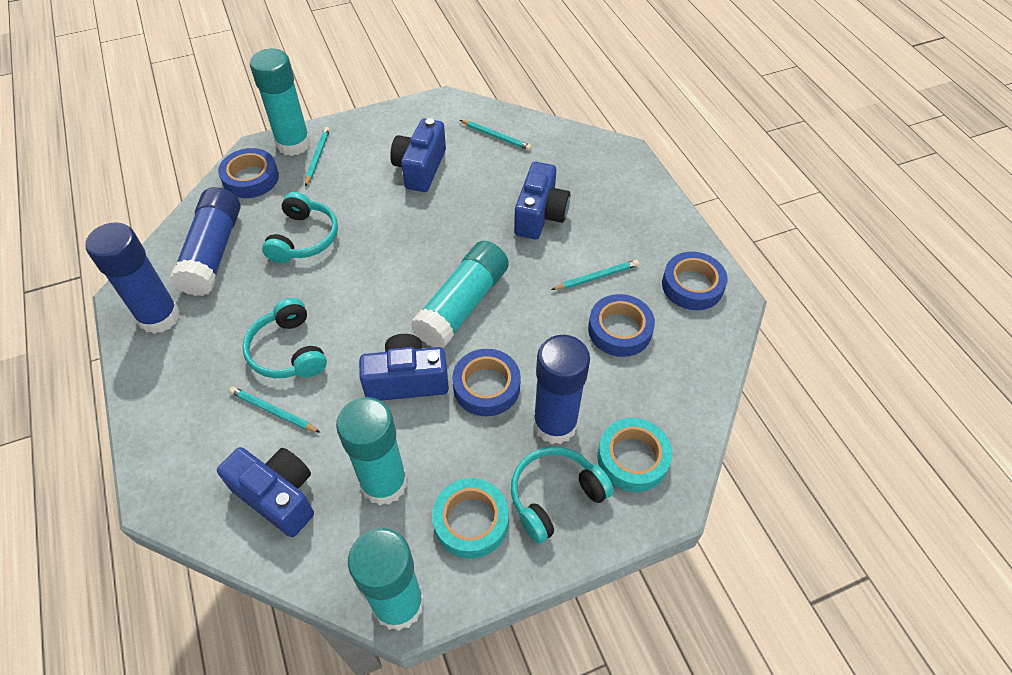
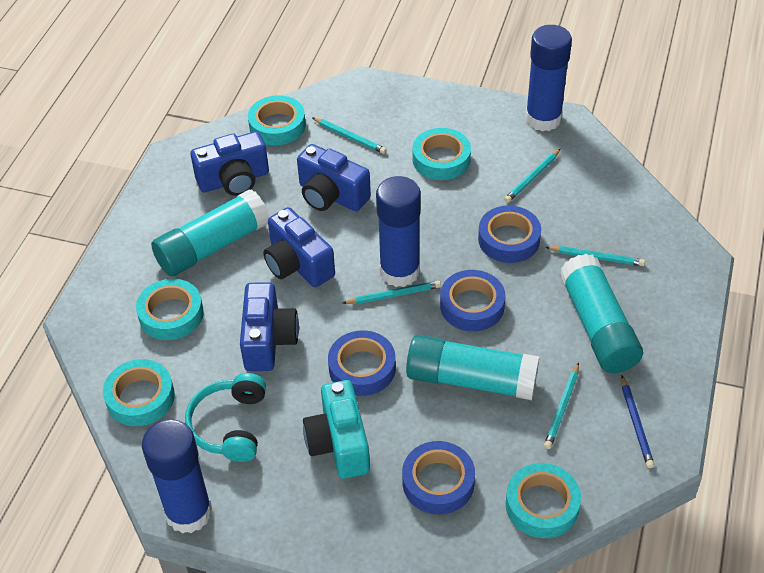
blue pencil: none = 0 -> [621,375,654,468] = 1
turquoise camera: none = 0 -> [303,380,370,479] = 1
turquoise glue stick: [250,49,311,156] [336,397,408,505] [348,528,424,631] [411,241,509,348] = 4 -> [151,189,269,276] [406,335,539,400] [559,254,643,373] = 3
turquoise headphones: [242,298,327,378] [262,192,338,263] [511,446,614,544] = 3 -> [185,373,266,462] = 1
turquoise pencil: [229,387,321,433] [305,127,330,187] [460,120,532,151] [551,260,639,290] = 4 -> [313,118,387,154] [342,281,441,304] [504,149,560,203] [544,363,579,449] [546,246,645,266] = 5
turquoise tape: [432,478,509,559] [597,418,672,492] = 2 -> [103,359,175,426] [136,279,204,340] [248,95,306,146] [412,128,471,180] [506,463,581,538] = 5

